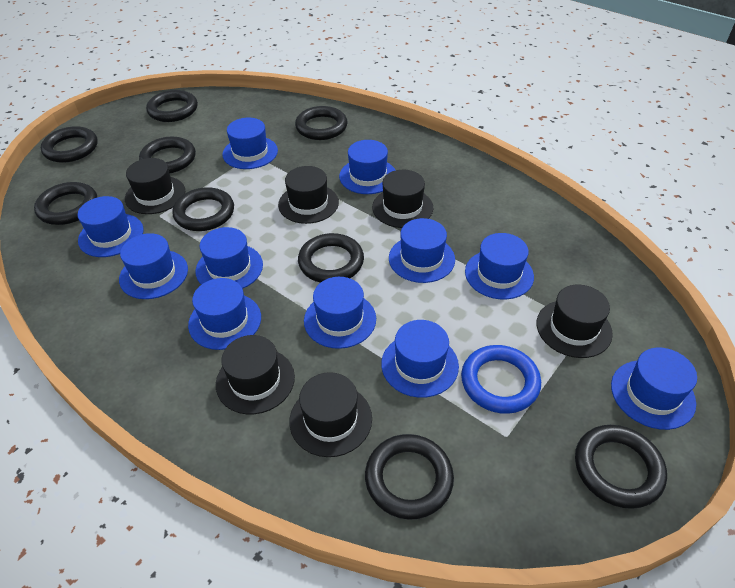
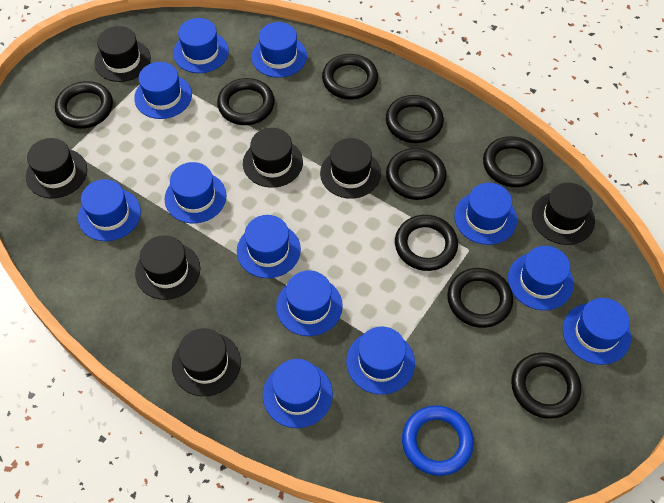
black hat: [125,158,185,214] [216,335,295,414] [278,166,339,224] [289,372,372,457] [372,170,433,228] [537,285,613,358] = 6 -> [26,138,87,198] [94,26,151,82] [135,235,200,300] [172,328,241,396] [243,128,303,188] [320,138,381,199] [532,183,595,245] = 7
blue hat: [78,196,144,257] [119,233,188,299] [188,278,261,350] [195,227,263,289] [222,118,278,169] [304,277,376,349] [339,140,396,194] [381,320,459,398] [389,218,455,283] [465,233,534,299] [611,348,697,430] = 11 -> [78,179,141,241] [134,62,192,119] [165,162,227,223] [173,18,229,73] [237,215,301,278] [251,22,307,78] [263,359,333,428] [276,270,343,336] [346,326,415,395] [454,183,517,245] [508,246,574,310] [563,298,631,365] = 12

